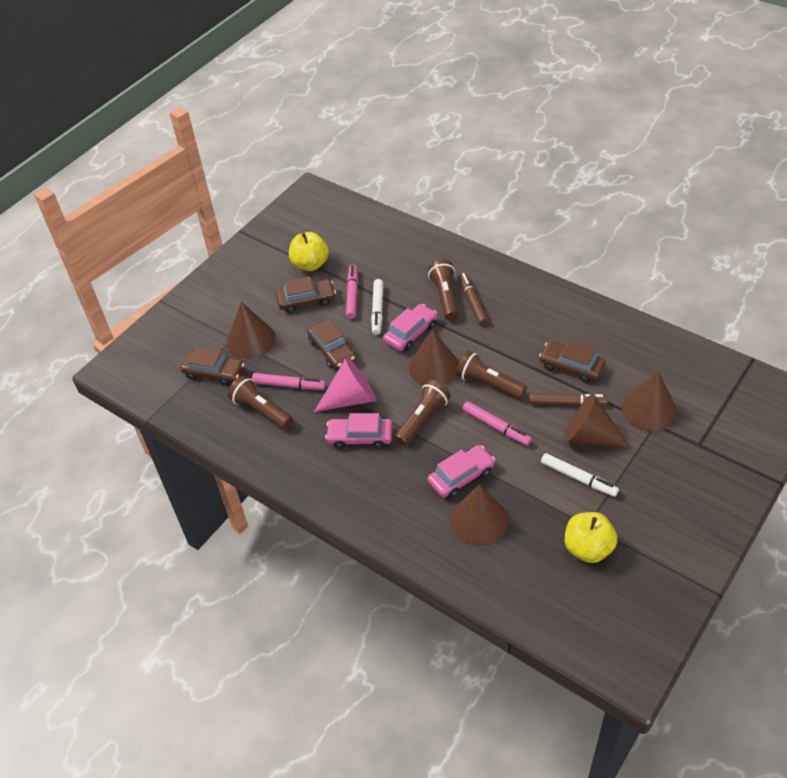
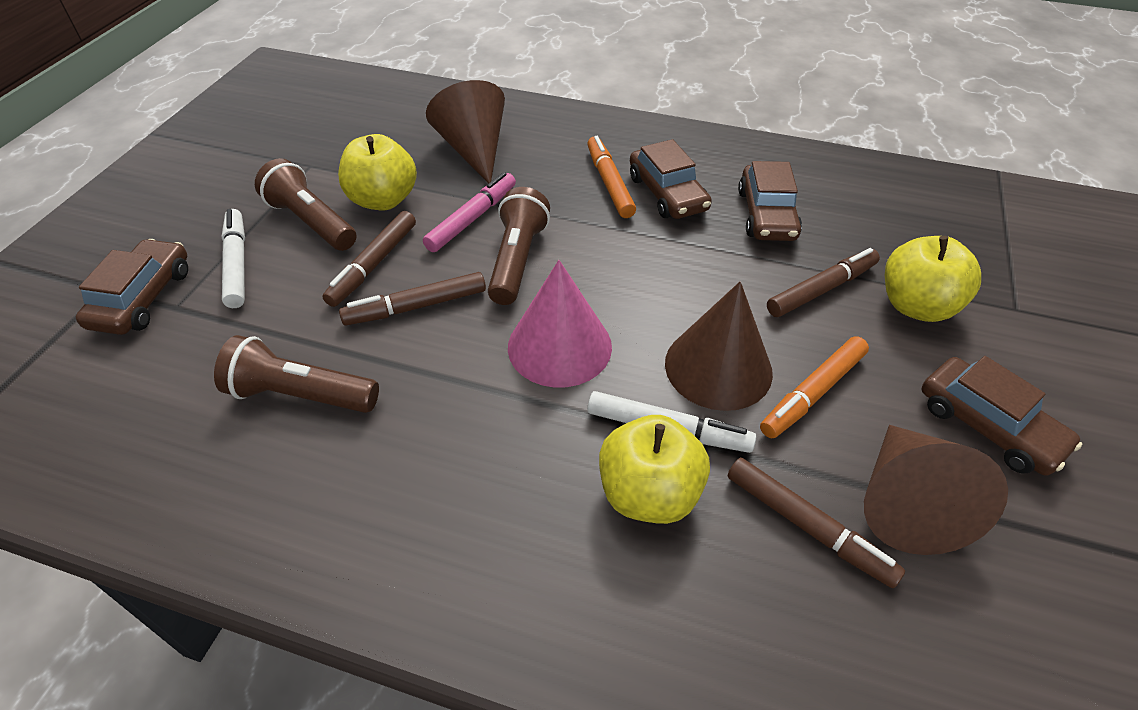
brown cone: [227,302,275,359] [409,329,459,385] [450,485,508,546] [564,394,632,449] [622,371,677,431] = 5 -> [426,80,505,184] [665,281,773,411] [864,425,1008,555] = 3
brown flashlight: [228,376,293,429] [395,380,451,446] [428,259,459,321] [456,351,527,399] = 4 -> [214,335,379,413] [255,158,357,251] [488,187,550,305] = 3
brown marker: [458,272,488,326] [529,393,608,405] = 2 -> [322,211,416,307] [339,272,486,325] [727,458,905,588] [767,248,880,317] = 4
orange marker: none = 0 -> [587,136,636,218] [760,336,869,438] = 2
pink car: [325,413,393,449] [383,304,438,351] [428,445,495,498] = 3 -> none = 0
pink marker: [252,373,326,390] [346,265,358,319] [462,401,532,446] = 3 -> [423,172,516,252] = 1
yellow apple: [289,232,329,271] [565,512,617,563] = 2 -> [338,134,417,211] [599,415,710,524] [885,236,981,322] = 3

